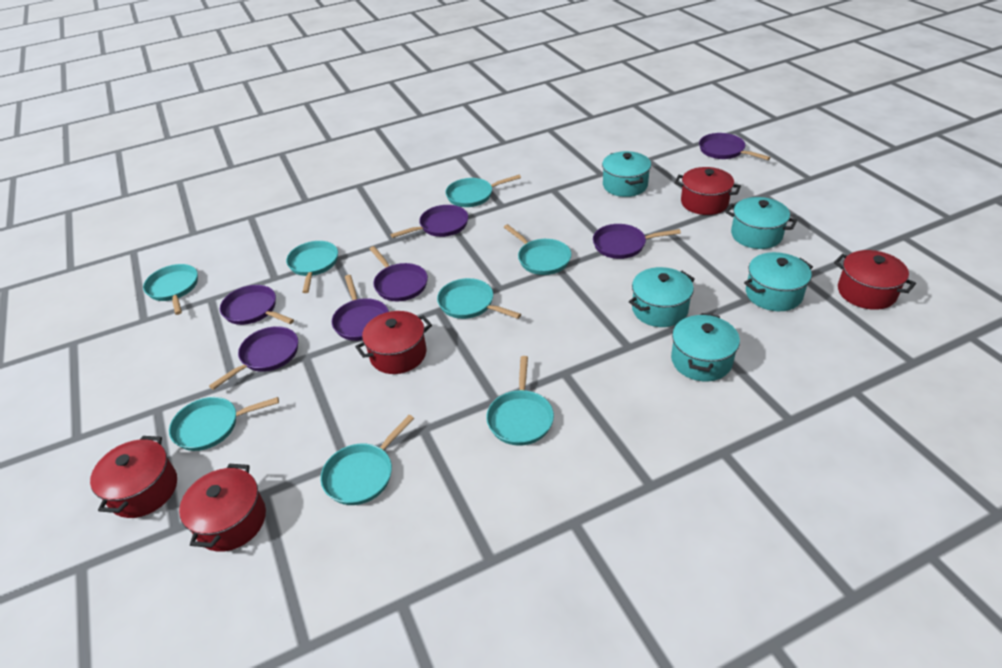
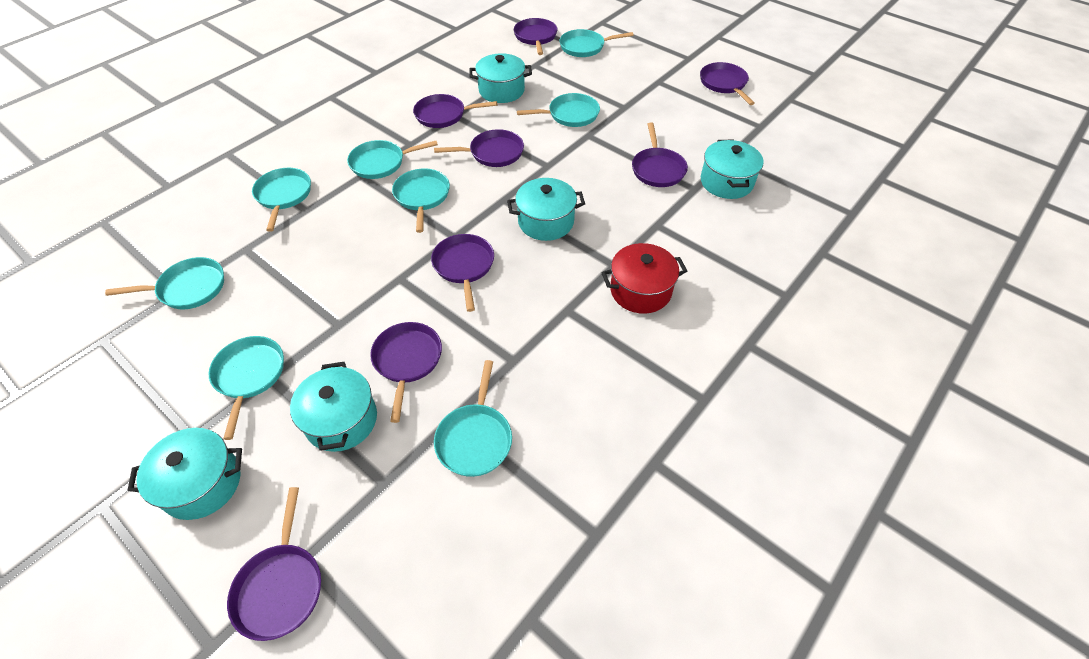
purple pan: [209,326,298,390] [220,285,294,325] [332,275,389,341] [370,246,428,301] [391,205,468,238] [593,224,681,259] [699,133,771,160] = 7 -> [227,487,321,641] [370,322,442,423] [413,94,497,128] [431,234,494,312] [434,129,524,167] [514,18,558,55] [632,122,688,187] [700,62,755,105] = 8
red pot: [90,436,177,518] [179,464,266,552] [355,311,432,374] [674,167,741,215] [834,250,916,310] = 5 -> [601,243,687,314] = 1

